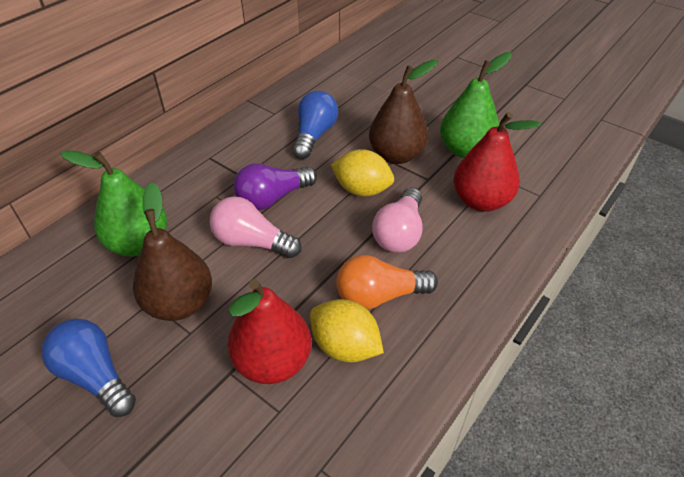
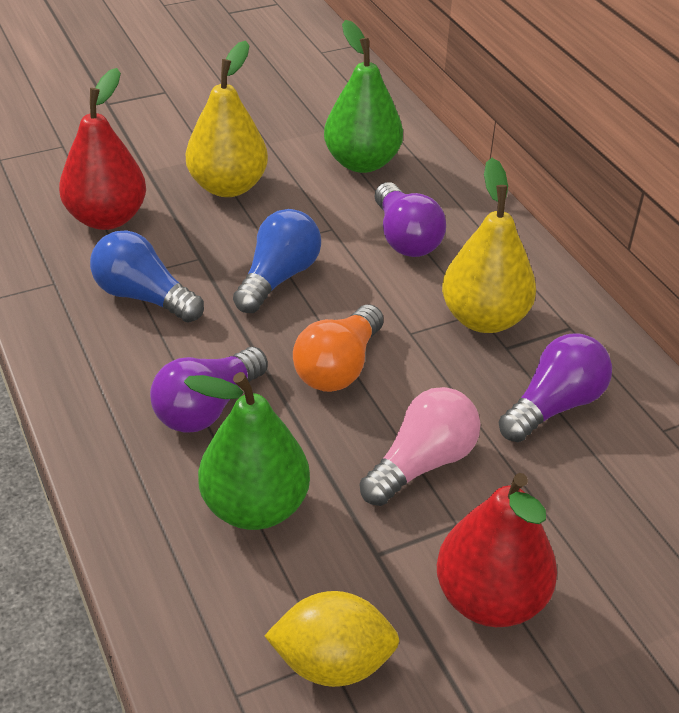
brown pear: [133,182,212,321] [369,60,437,164] = 2 -> none = 0
pink light bulb: [209,197,301,258] [372,187,423,253] = 2 -> [360,387,481,506] = 1
purple light bulb: [234,163,317,210] = 1 -> [150,347,268,433] [375,182,446,257] [498,333,612,442] = 3
yellow lemon: [310,299,384,362] [331,149,394,196] = 2 -> [264,591,400,687] = 1
yellow pear: none = 0 -> [186,41,268,197] [442,158,536,333] = 2

